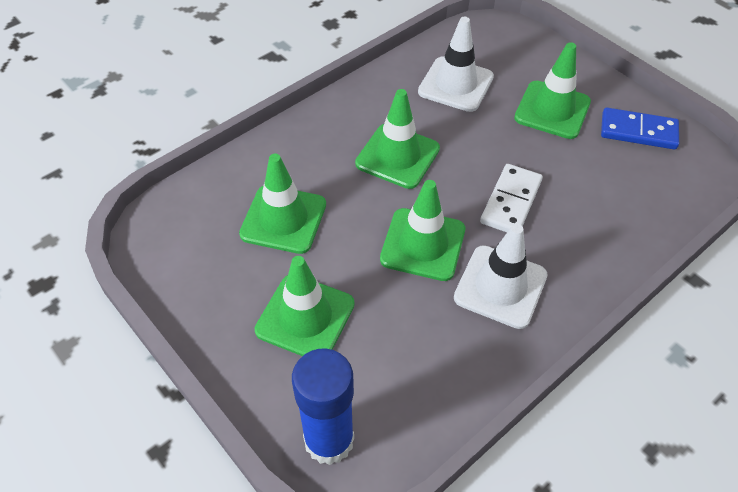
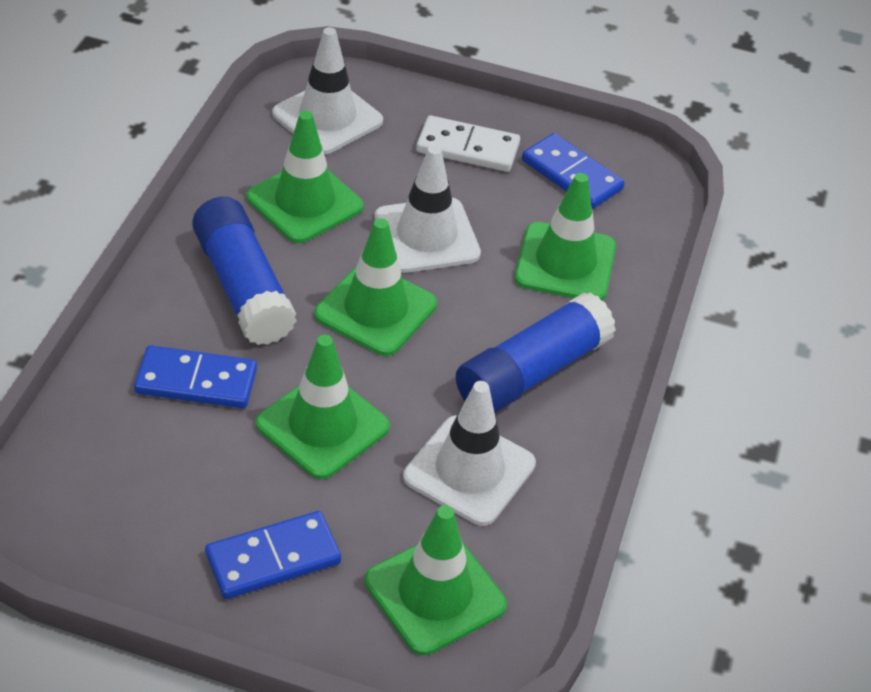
blue domino: [601,107,679,150] = 1 -> [134,345,257,409] [205,511,341,599] [522,133,625,209] = 3
blue glue stick: [292,348,354,465] = 1 -> [192,197,297,345] [456,292,616,413] = 2
white traffic cone: [418,17,494,112] [454,224,548,329] = 2 -> [272,27,383,154] [374,145,481,273] [403,381,536,526] = 3

